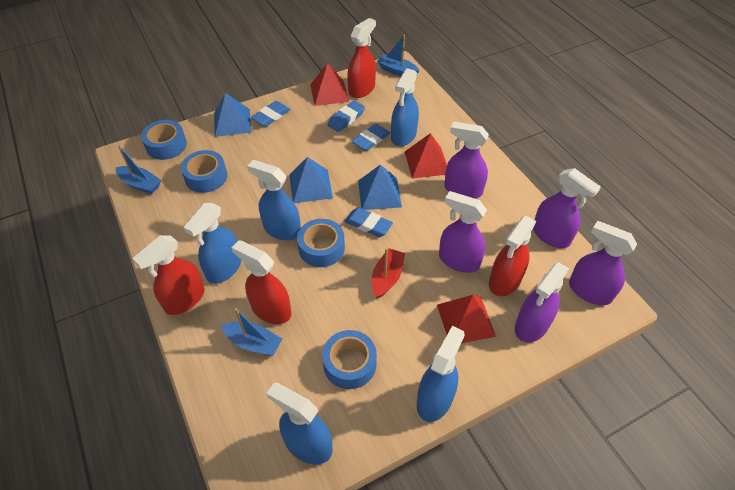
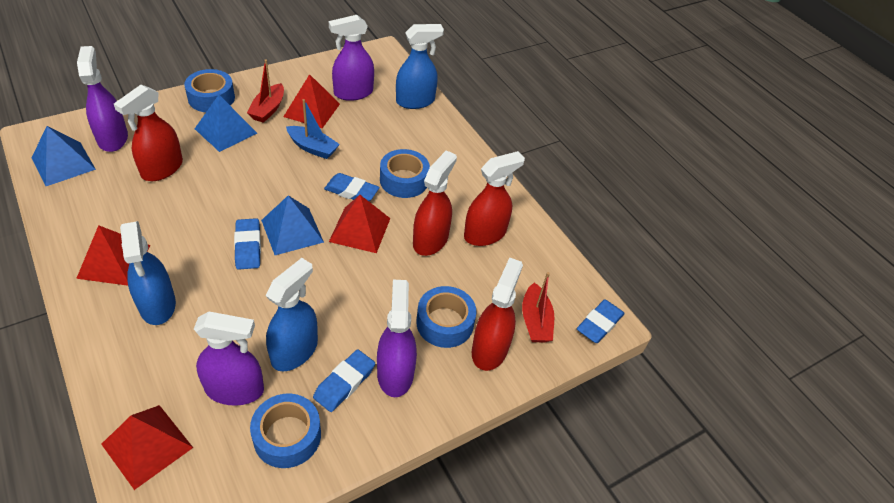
blue boat: [116,145,161,194] [221,308,282,356] [377,35,419,76] = 3 -> [286,99,340,159] = 1
blue spray bottle: [183,203,241,284] [247,160,301,240] [266,383,333,465] [391,68,419,146] [417,326,465,422] = 5 -> [120,221,176,325] [266,258,318,371] [396,24,444,109] = 3
purple spray bottle: [439,191,487,273] [444,122,489,199] [515,263,569,343] [533,168,601,248] [569,221,637,305] = 5 -> [77,46,128,152] [194,312,264,406] [329,15,374,101] [377,280,417,397] = 4
red boat: [372,248,405,298] = 1 -> [247,60,284,123] [522,272,554,343] = 2
red pyramid: [310,63,349,106] [405,133,447,179] [437,295,496,343] = 3 -> [76,225,150,286] [101,405,193,490] [283,74,340,128] [329,195,391,253] = 4

